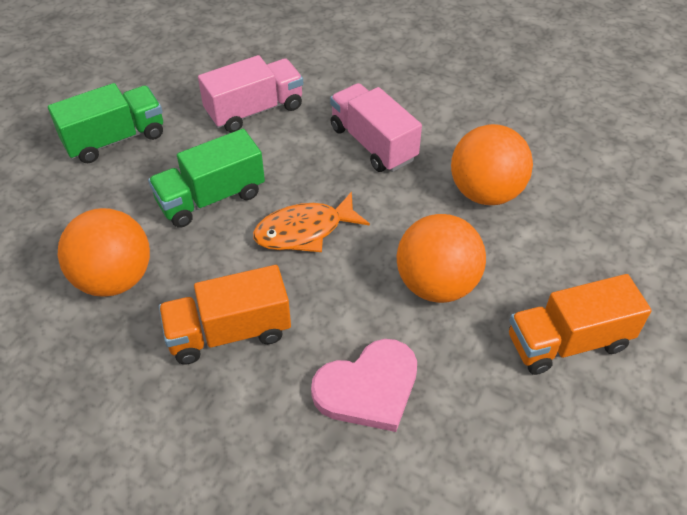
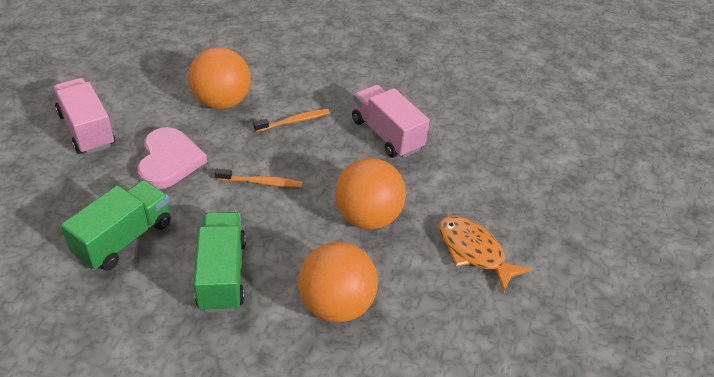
orange toothbrush: none = 0 -> [215,169,303,188] [253,109,330,132] = 2
orange truck: [159,265,291,365] [509,274,652,375] = 2 -> none = 0

